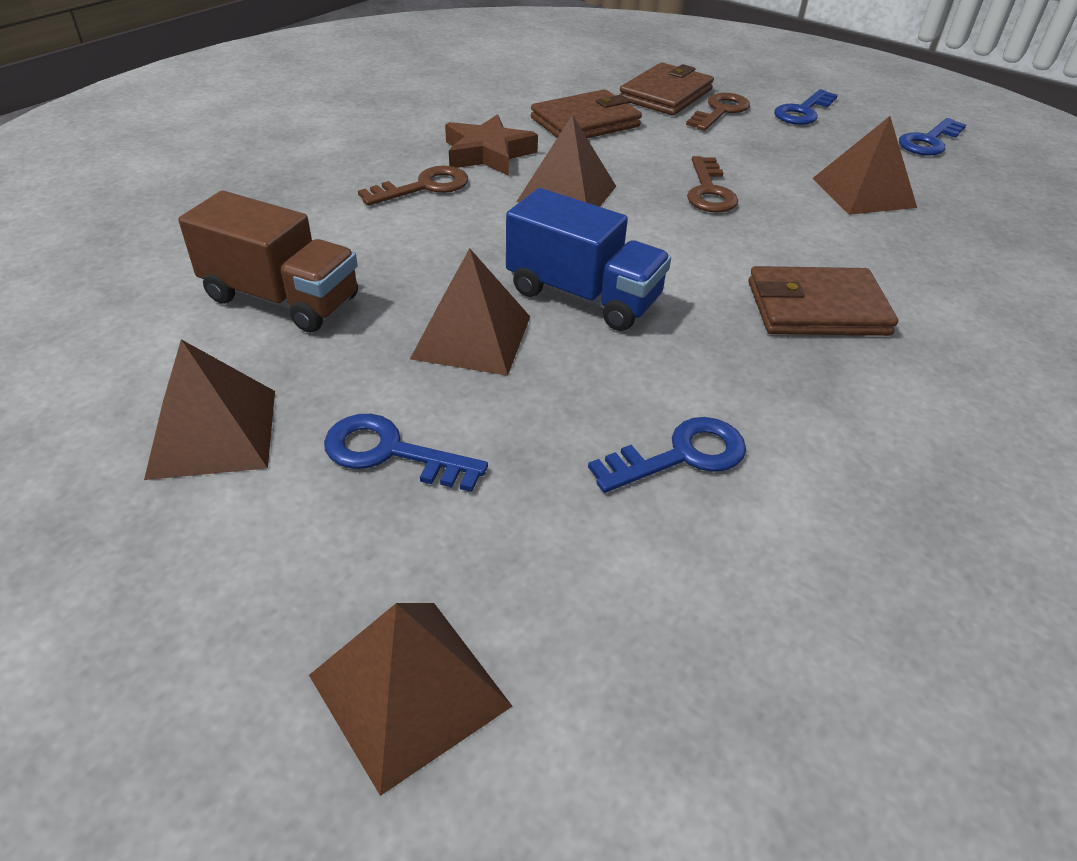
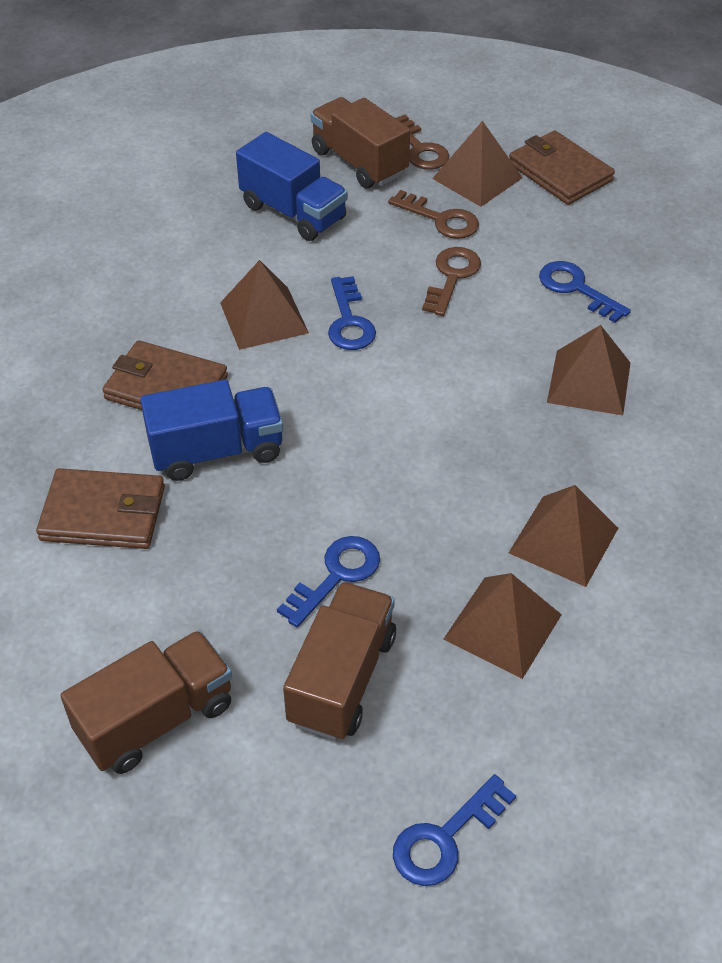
blue truck: [506,188,671,331] = 1 -> [140,380,283,481] [236,132,348,241] = 2
brown star: [445,114,538,176] = 1 -> none = 0
brown truck: [178,190,358,333] = 1 -> [60,630,232,774] [283,582,396,741] [311,97,410,189] = 3

